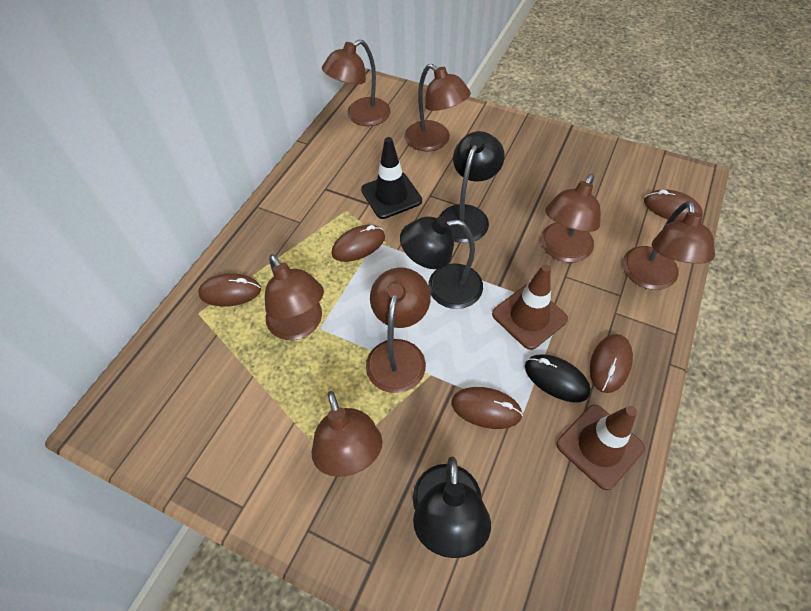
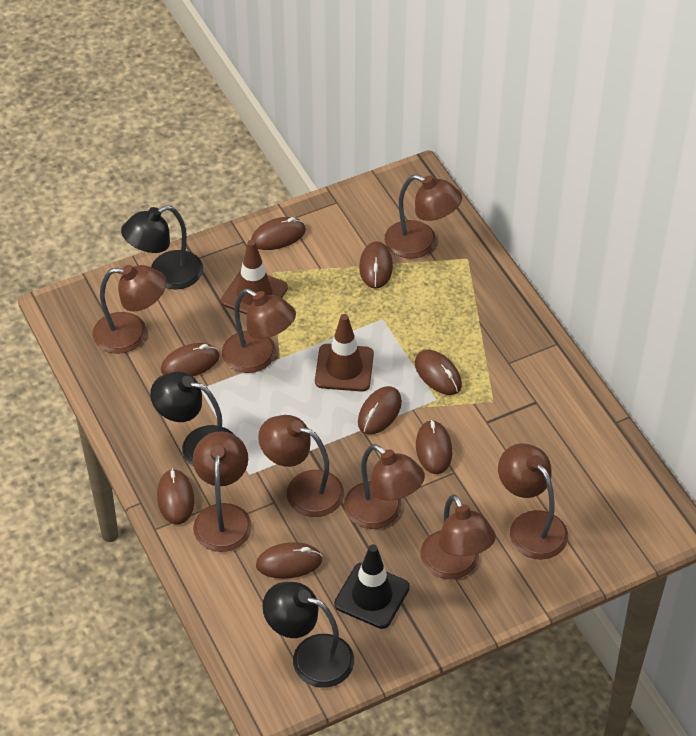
black mouse: [525,354,591,402] = 1 -> none = 0
brown lamp: [265,254,324,340] [312,391,382,477] [322,39,391,126] [366,267,431,393] [405,64,471,152] [541,174,601,263] [623,201,715,290] = 7 -> [93,265,166,354] [193,431,252,552] [222,289,296,373] [258,415,344,517] [344,444,425,529] [384,175,462,259] [420,495,496,579] [498,443,568,560] = 8
brown mouse: [198,273,261,306] [331,225,385,262] [451,387,523,429] [590,334,633,393] [644,190,703,221] = 5 -> [157,468,194,525] [161,343,220,376] [251,217,306,250] [256,542,323,579] [358,386,402,435] [359,241,393,289] [415,350,462,395] [416,420,452,474] = 8

